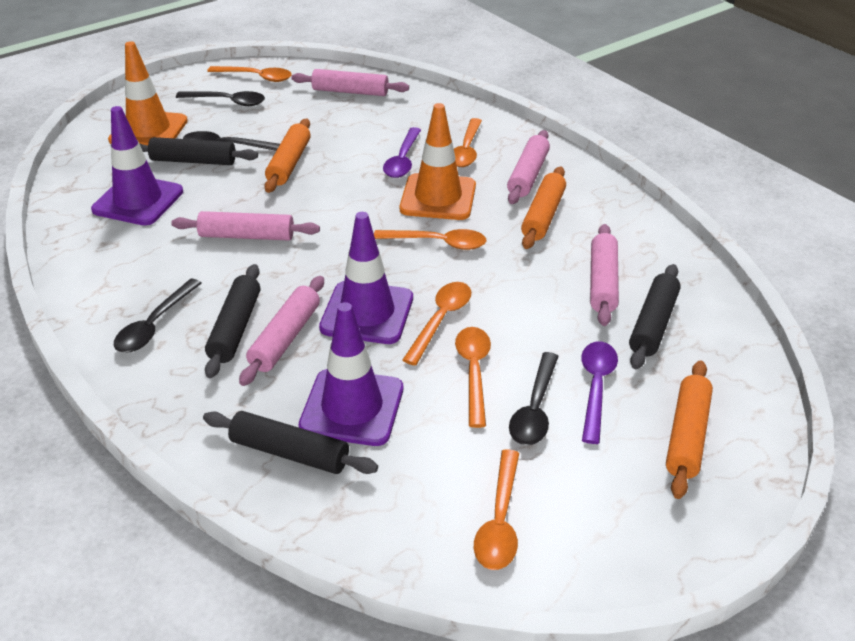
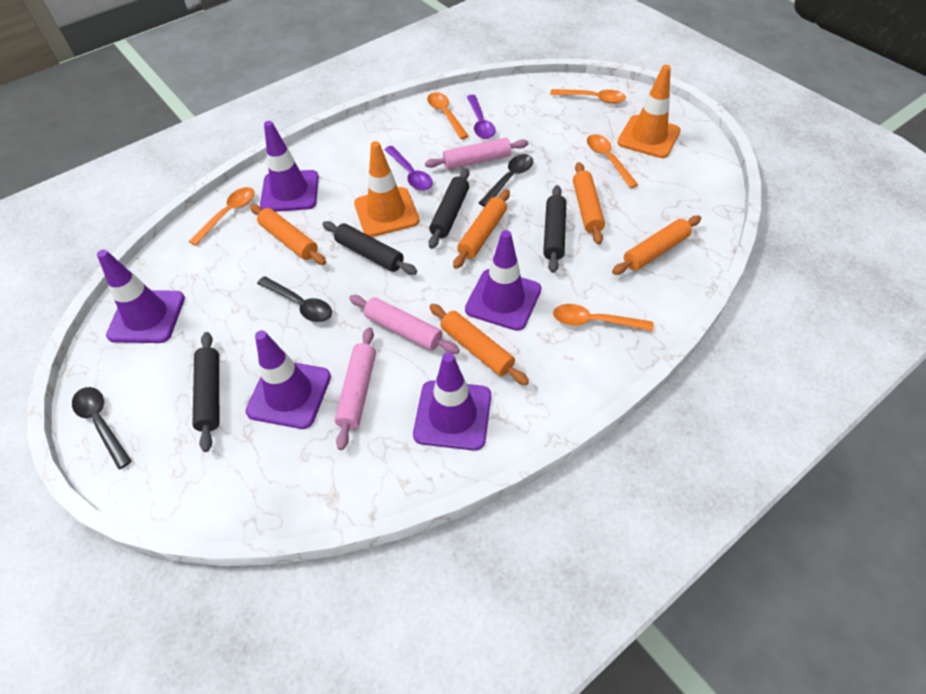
black spoon: [114,279,202,353] [176,91,265,106] [183,131,280,151] [509,352,559,445] = 4 -> [72,387,132,469] [257,276,332,322] [479,154,533,207] = 3
orange rolling pin: [264,119,311,193] [521,167,566,249] [666,360,713,499] = 3 -> [250,204,326,265] [429,304,529,385] [453,189,510,269] [573,162,605,244] [612,216,701,275] = 5
orange spoon: [207,66,292,82] [374,229,487,250] [402,282,472,366] [454,118,482,167] [455,327,491,428] [474,449,519,570] = 6 -> [189,187,254,246] [427,92,469,139] [550,89,626,104] [553,304,654,331] [587,134,638,188] = 5
pink rolling pin: [171,211,320,240] [239,276,324,386] [291,69,409,96] [507,130,550,204] [590,224,619,326] = 5 -> [335,327,376,450] [349,295,460,354] [425,138,528,169] = 3
purple traffic cone: [91,106,183,226] [299,302,403,446] [319,212,413,344] = 3 -> [97,250,185,343] [246,330,331,429] [260,121,319,212] [413,352,491,451] [465,230,541,331] = 5

